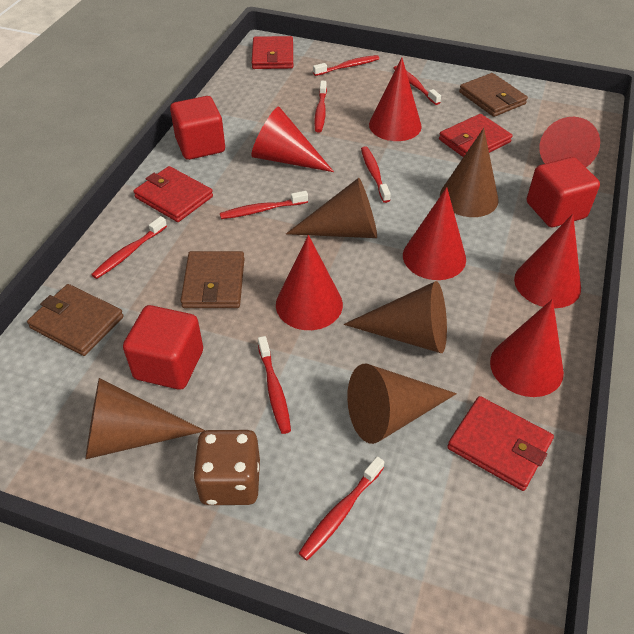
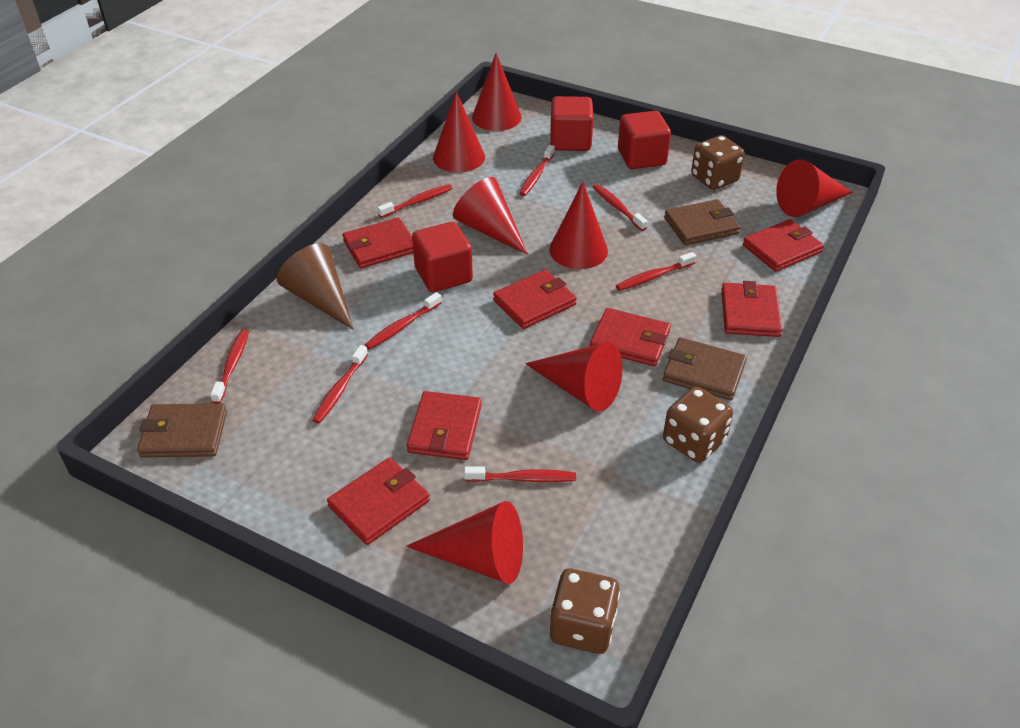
brown cone: [86,378,205,459] [286,178,377,238] [343,281,447,353] [347,363,457,444] [440,128,499,217] = 5 -> [277,243,354,330] = 1
brown dice: [193,430,260,505] = 1 -> [550,568,620,654] [663,386,733,463] [691,135,745,190] = 3
red wallet: [133,166,213,222] [252,36,293,69] [439,114,513,157] [447,396,554,491] = 4 -> [327,457,430,545] [342,218,413,268] [407,391,482,460] [493,269,577,329] [590,308,671,366] [721,281,782,337] [743,219,824,272] = 7

